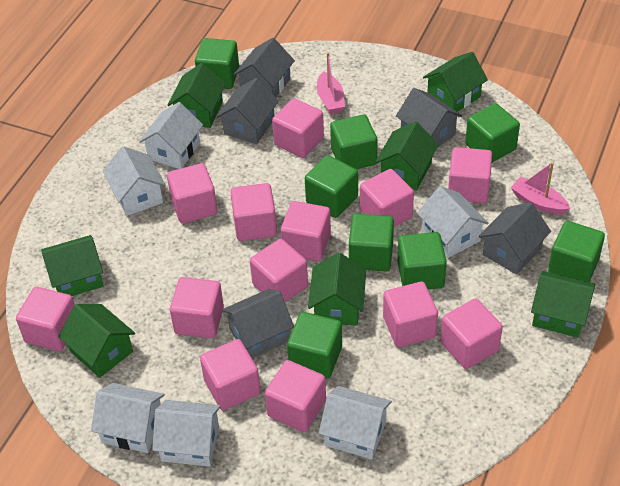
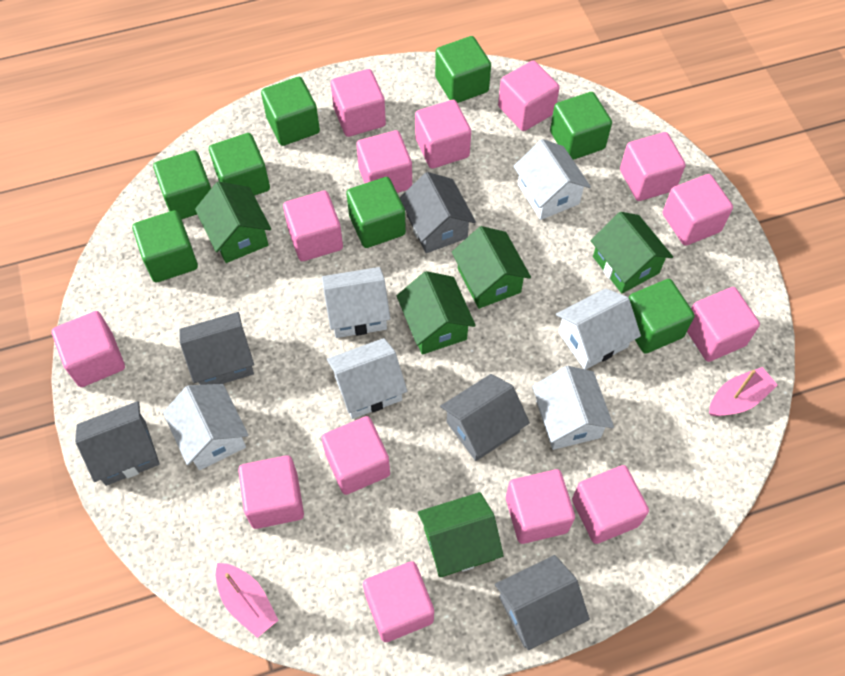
green house: [41,235,103,296] [58,304,135,378] [168,63,226,128] [308,253,366,325] [375,121,439,190] [423,52,488,112] [531,271,595,338] = 7 -> [195,181,271,263] [397,271,476,355] [418,492,504,577] [452,226,531,309] [590,212,673,294] = 5
pink cube: [16,287,74,351] [167,163,217,223] [170,277,224,338] [200,339,261,410] [230,183,277,241] [250,239,308,302] [265,360,326,432] [272,98,324,158] [281,201,331,261] [360,169,414,227] [383,282,438,347] [440,298,503,369] [448,147,492,203] = 13 -> [51,311,125,387] [238,455,304,529] [283,191,343,261] [321,416,390,495] [331,69,386,137] [356,130,412,193] [363,561,434,642] [415,100,471,169] [498,60,560,131] [506,469,575,544] [572,465,649,544] [620,132,686,201] [663,174,733,246] [687,287,760,362] = 14

